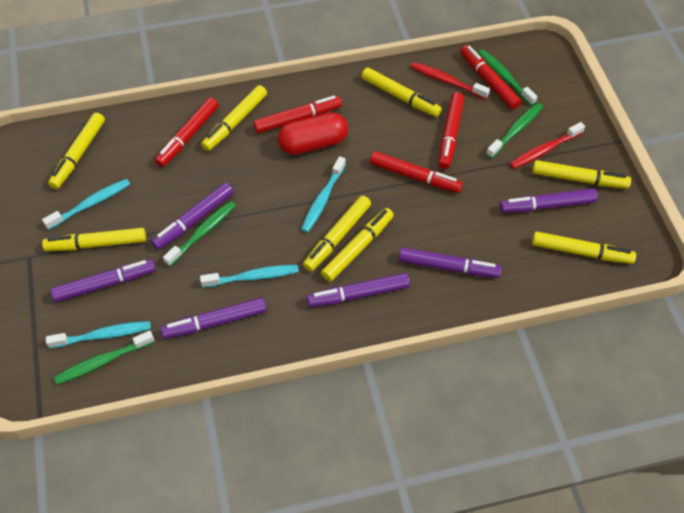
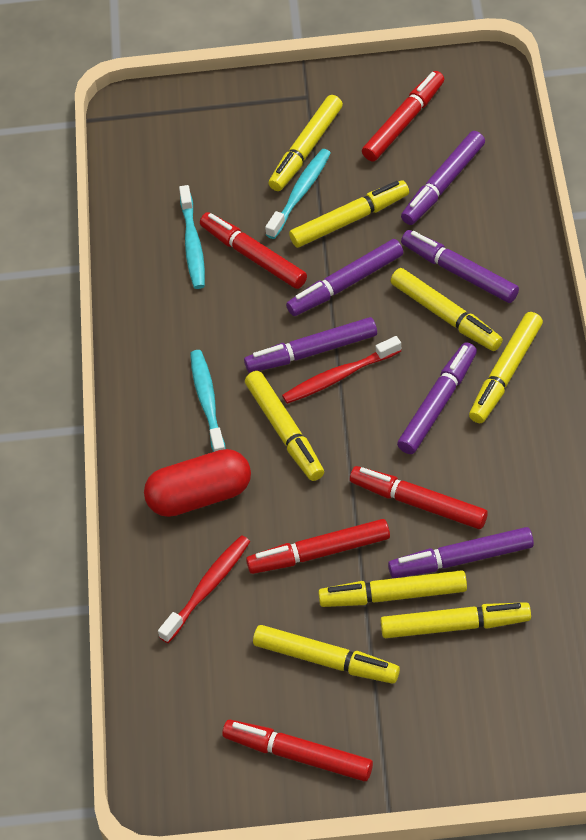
green toothbrush: [54,330,155,384] [163,201,236,267] [478,49,538,106] [486,103,543,159] = 4 -> none = 0
turquoise toothbrush: [42,179,130,230] [46,321,151,348] [200,265,299,288] [301,156,346,233] = 4 -> [179,185,205,289] [190,350,226,452] [265,149,331,239] = 3

